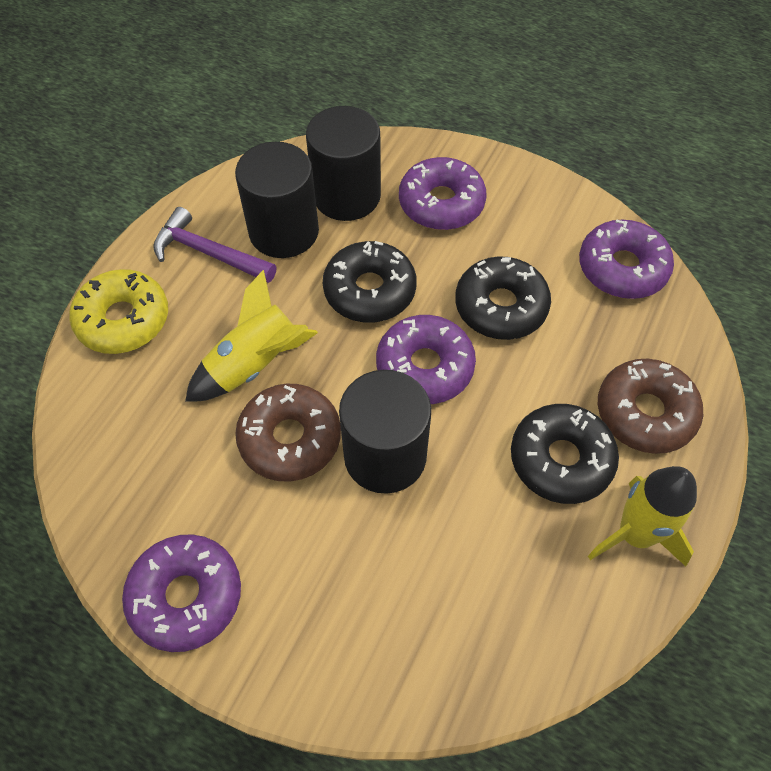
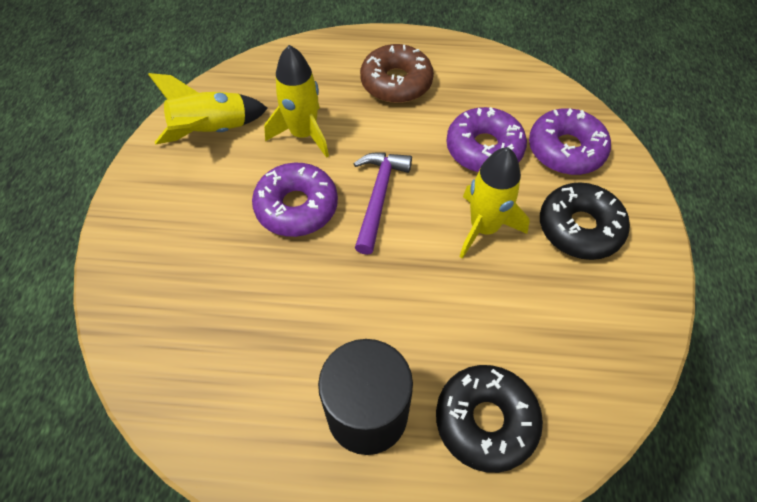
black cylinder: [235,142,319,258] [306,106,381,221] [339,370,431,494] = 3 -> [318,339,413,455] = 1
black donut: [323,241,417,323] [455,256,551,340] [511,404,619,504] = 3 -> [436,365,543,473] [540,182,630,260] = 2
brown donut: [235,384,341,482] [598,359,703,454] = 2 -> [360,44,434,103] = 1
purple donut: [122,534,241,652] [376,315,476,404] [399,157,486,230] [579,219,674,299] = 4 -> [252,163,338,237] [446,107,527,172] [529,108,611,175] = 3
yellow donut: [69,269,168,354] = 1 -> none = 0
yellow rocket: [185,270,318,402] [588,466,697,566] = 2 -> [148,73,268,144] [264,45,329,158] [459,147,529,259] = 3

